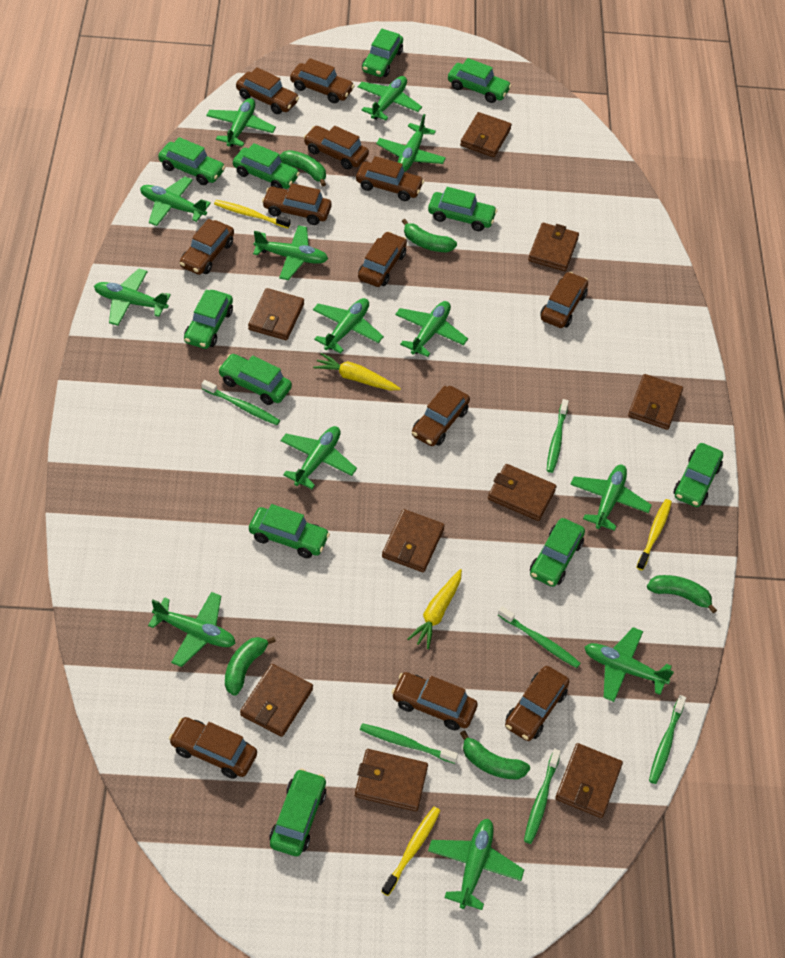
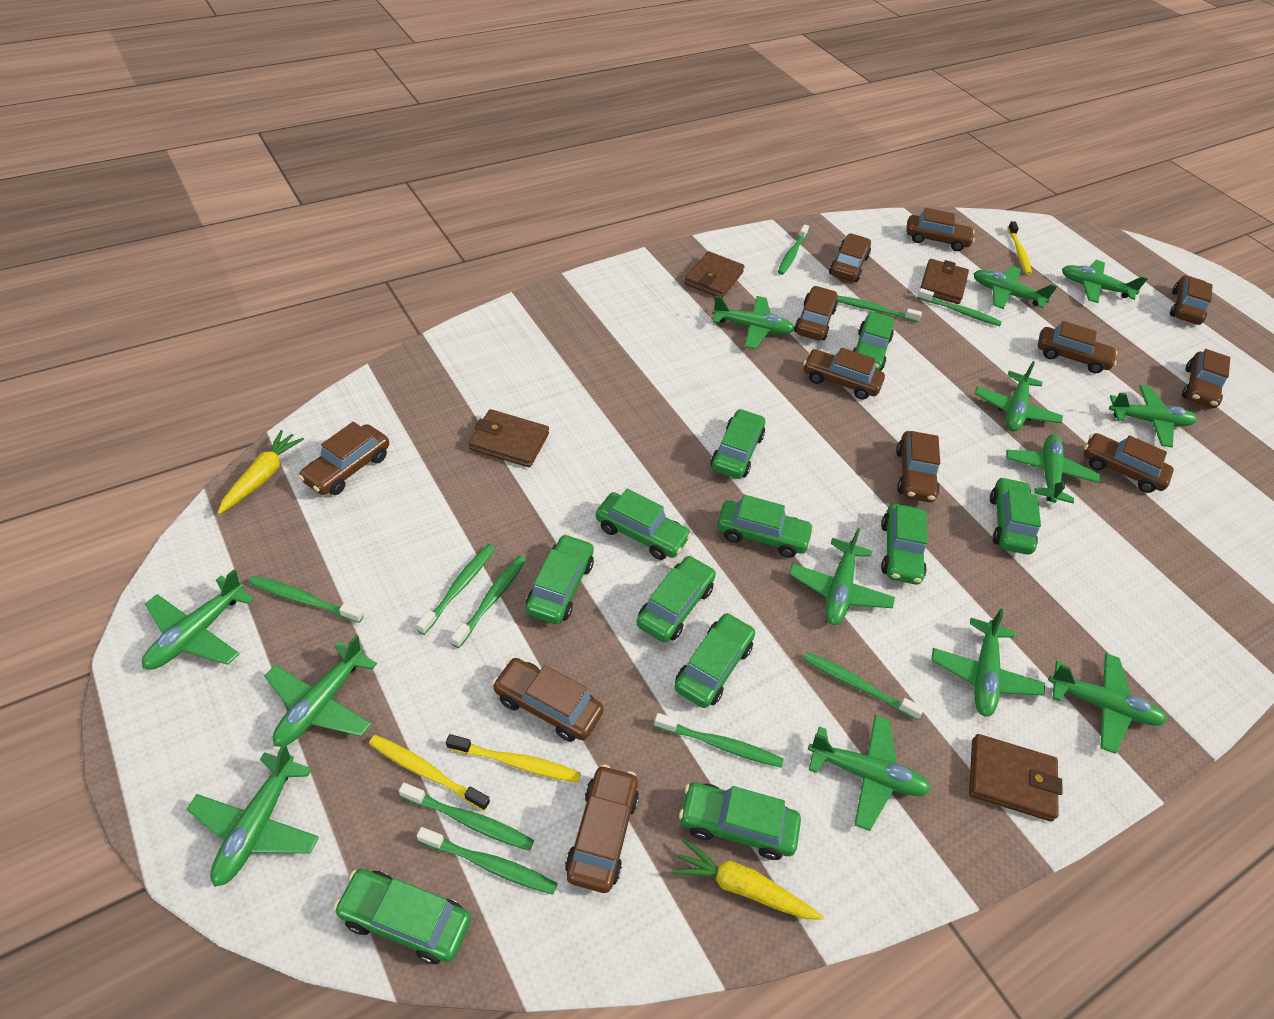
brown wallet: [240,664,313,737] [248,288,304,340] [355,749,428,811] [382,509,445,572] [460,112,512,157] [488,464,556,521] [528,223,579,271] [555,743,623,818] [628,374,683,430] = 9 -> [469,409,549,467] [685,251,745,298] [920,259,969,304] [969,734,1062,822] = 4
green banana: [225,637,276,696] [279,150,326,187] [402,219,457,252] [460,730,530,779] [647,575,717,613] = 5 -> none = 0
green toothbrush: [202,380,280,425] [360,723,458,764] [498,606,581,668] [524,749,561,844] [547,399,569,473] [649,695,686,784] = 6 -> [249,576,364,623] [399,783,534,851] [416,544,495,635] [417,827,558,895] [451,555,526,648] [654,713,784,768] [778,225,809,275] [802,652,924,720] [837,295,922,322] [917,288,1002,326] = 10

